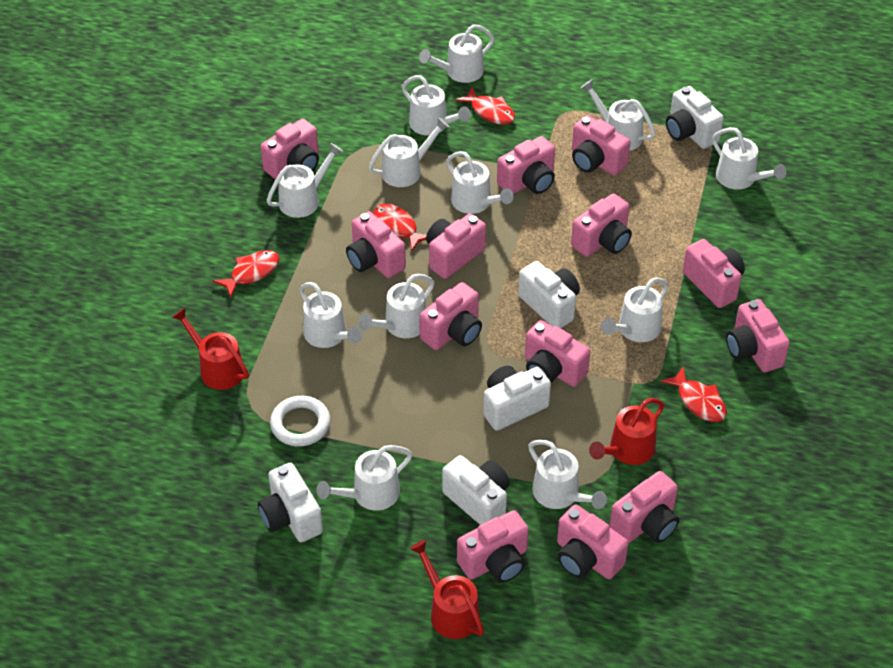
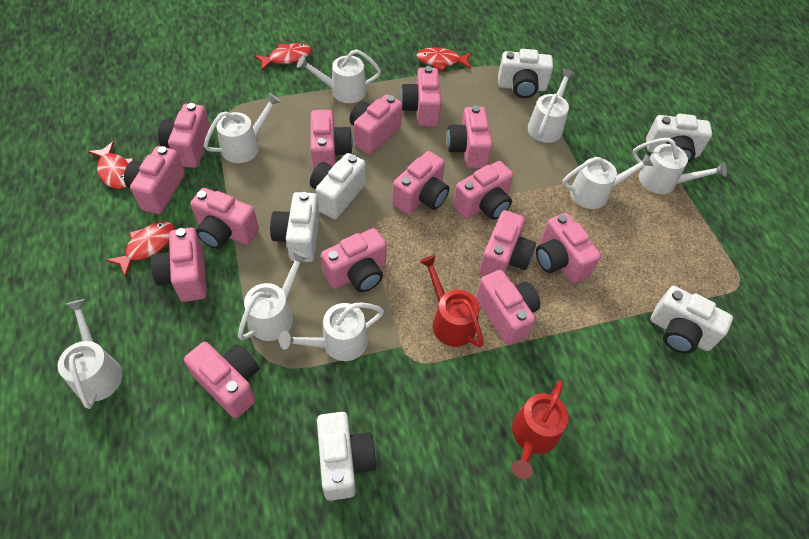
pink camera: [260,119,319,179] [346,211,406,278] [419,282,482,350] [426,214,486,279] [457,510,529,583] [497,136,555,194] [525,320,590,387] [557,505,629,579] [571,193,632,257] [572,115,630,176] [609,471,679,543] [683,239,745,308] [726,299,790,373] = 13 -> [124,146,185,214] [151,227,207,302] [158,103,210,168] [184,342,259,418] [190,188,259,249] [311,110,353,170] [321,228,387,292] [349,94,402,154] [392,151,449,215] [401,66,441,127] [447,105,493,169] [453,161,513,220] [476,270,540,346] [479,210,536,276] [536,213,601,283] = 15
red watering can: [172,308,249,390] [410,540,484,639] [589,398,664,465] = 3 -> [420,255,484,347] [512,380,569,479] = 2
white camera: [258,463,323,542] [442,455,510,525] [483,366,551,431] [518,261,580,328] [666,86,724,149] = 5 -> [270,192,320,262] [310,153,366,219] [317,412,377,501] [498,49,553,98] [646,114,712,163] [650,286,733,354] = 6
white ring: [270,396,330,447] = 1 -> none = 0
white watering can: [267,143,343,218] [299,282,363,348] [316,445,412,511] [358,274,435,338] [368,117,449,187] [402,75,471,135] [419,24,494,83] [446,151,514,214] [528,440,607,509] [581,79,655,151] [601,277,668,342] [712,127,786,190] = 12 -> [58,299,123,409] [204,93,281,163] [238,250,309,341] [279,303,384,361] [297,49,381,103] [528,69,575,143] [562,154,653,209] [632,138,727,194] = 8

